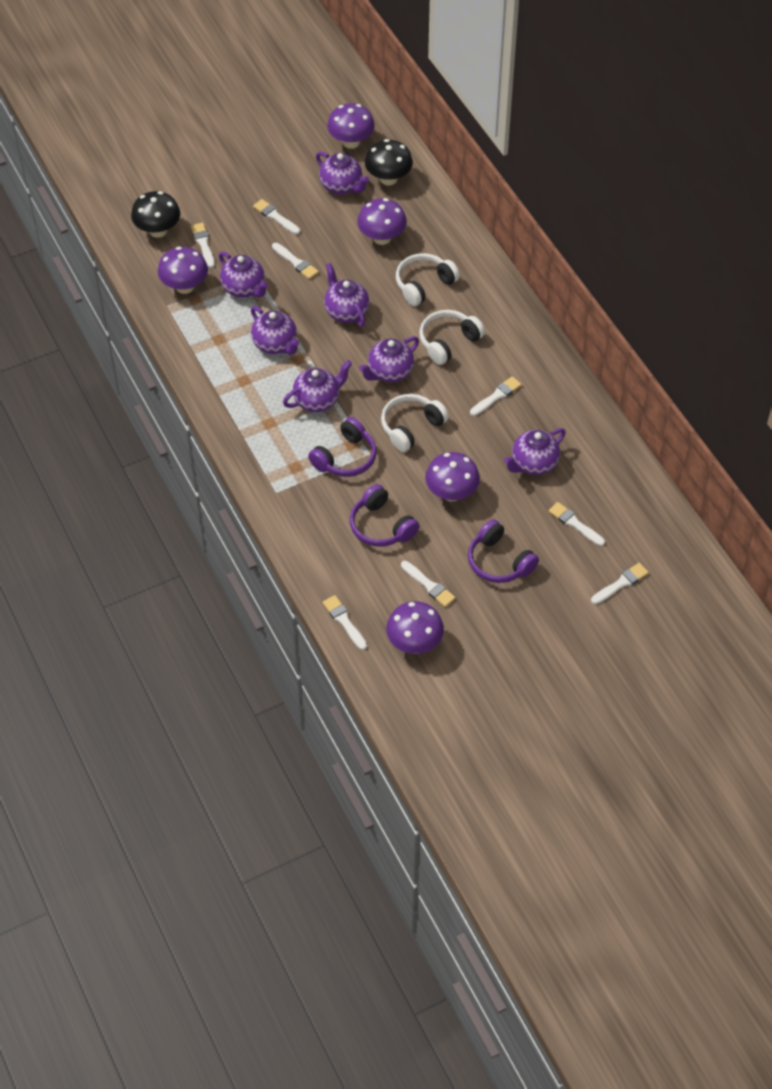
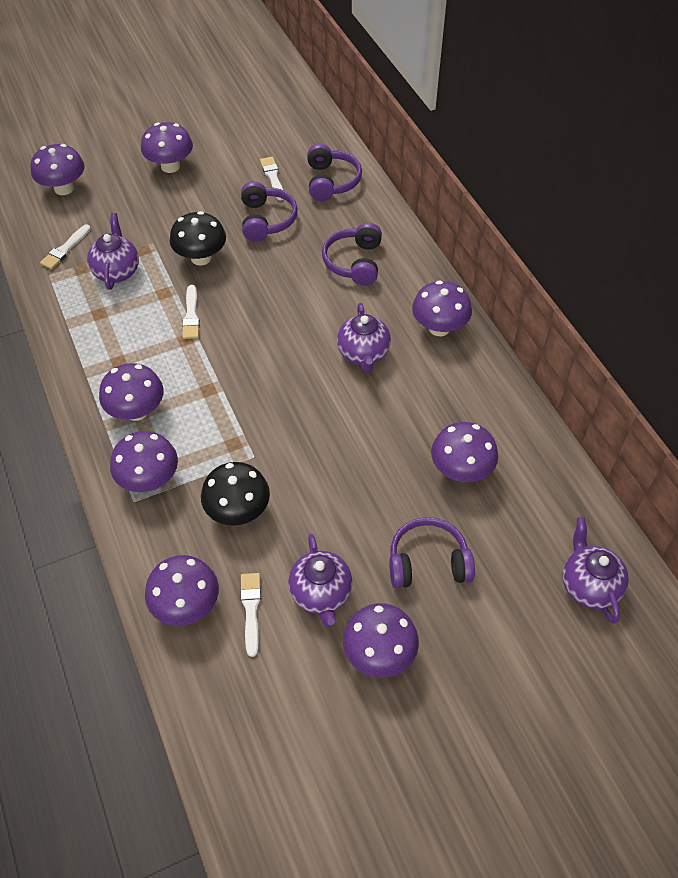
purple headphones: [308,417,377,477] [350,484,419,547] [468,519,539,583] = 3 -> [241,181,298,241] [307,144,362,201] [322,223,382,285] [389,517,475,588] = 4
purple mushroom: [158,247,208,294] [327,103,375,149] [357,198,407,245] [386,601,444,654] [425,452,480,501] = 5 -> [31,144,85,195] [99,363,164,421] [110,431,178,492] [141,122,193,173] [145,555,219,626] [343,603,419,678] [412,280,472,336] [431,422,498,482] = 8
purple teapot: [219,251,268,298] [251,306,300,355] [283,360,352,412] [316,151,369,195] [324,263,369,327] [359,336,419,382] [504,428,566,475] = 7 -> [87,213,139,290] [288,534,353,627] [337,303,391,372] [563,517,629,624] = 4
white brush: [191,223,215,268] [253,199,300,234] [272,243,319,279] [323,595,367,650] [401,561,456,607] [470,376,522,416] [549,502,605,546] [591,563,649,604] = 8 -> [40,224,91,269] [182,285,200,339] [240,573,261,657] [260,157,284,201] = 4
white headphones: [381,394,449,452] [396,253,460,306] [419,310,485,365] = 3 -> none = 0

